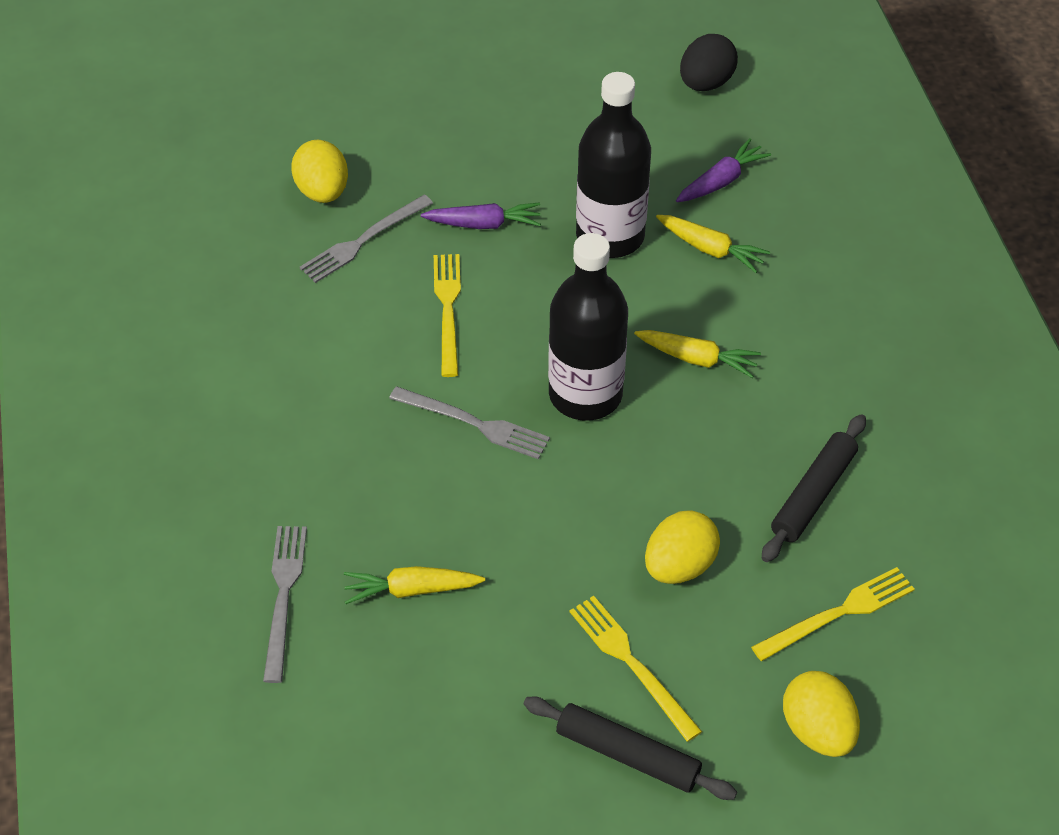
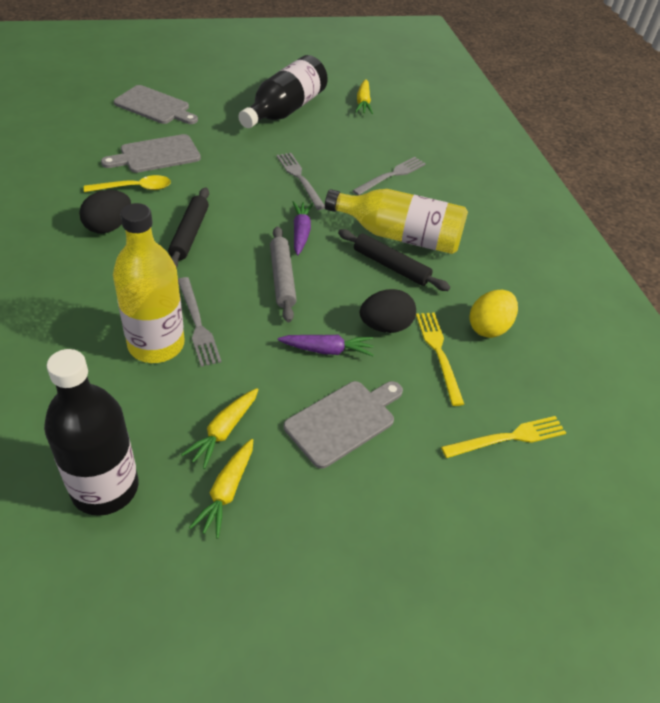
black egg: [680,34,738,91] = 1 -> [79,190,131,233] [360,289,416,333] = 2
grey cutting board: none = 0 -> [101,134,201,173] [114,85,198,124] [284,381,403,469] = 3
grey rolling pin: none = 0 -> [270,226,297,322] = 1
yellow bottle: none = 0 -> [113,203,185,363] [325,189,468,254] = 2
yellow egg: [291,140,348,203] [645,510,720,584] [783,671,860,757] = 3 -> [469,290,518,338] = 1
yellow fork: [434,254,461,377] [570,596,702,742] [751,567,915,661] = 3 -> [416,312,464,406] [441,416,566,458] = 2
yellow spoon: none = 0 -> [84,175,171,192] = 1

